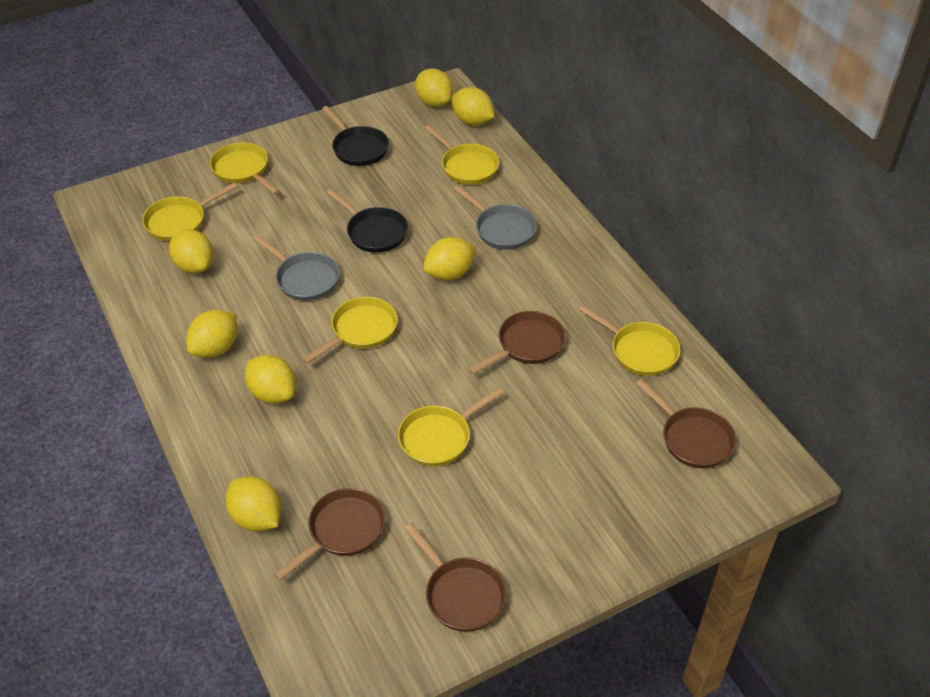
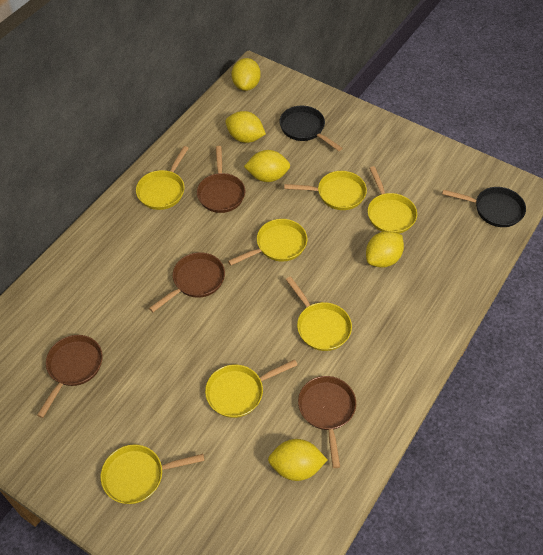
grey pan: [253,235,339,301] [454,185,537,250] = 2 -> none = 0
yellow lemon: [169,229,214,274] [187,310,237,358] [226,476,281,531] [245,355,296,404] [415,69,453,107] [423,237,476,280] [452,87,494,126] = 7 -> [225,111,266,143] [231,58,261,91] [244,150,290,182] [268,439,327,481] [366,231,404,268] = 5
yellow pan: [142,183,238,241] [210,142,280,194] [302,297,398,364] [398,387,504,466] [424,125,499,185] [578,304,680,376] = 6 -> [101,445,205,504] [136,146,189,210] [205,359,297,418] [228,219,307,265] [284,171,367,210] [286,276,352,351] [368,166,417,234] = 7

